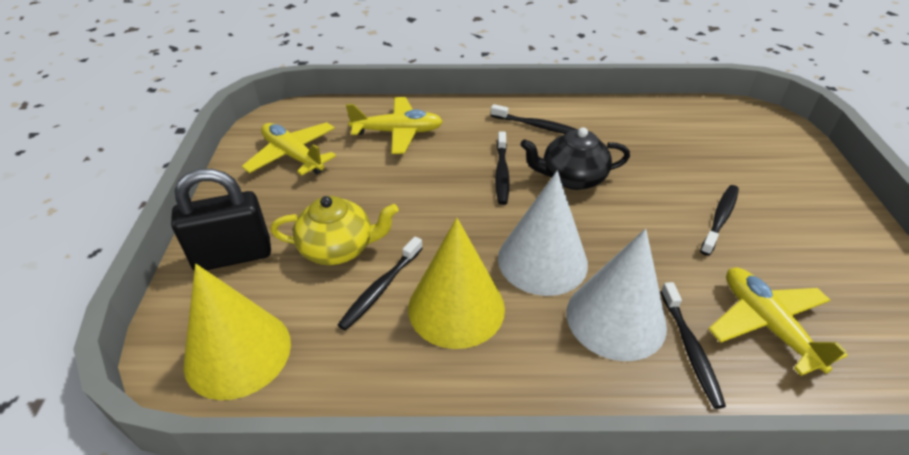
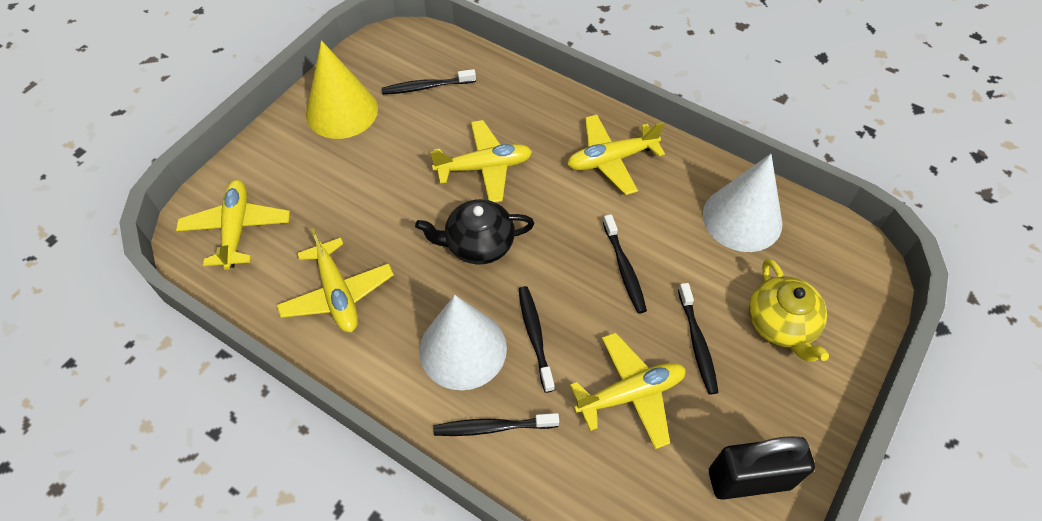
yellow cone: [183,264,291,400] [408,218,505,349] = 2 -> [306,40,378,139] = 1
yellow plane: [242,122,336,176] [346,97,443,154] [709,267,848,376] = 3 -> [176,180,290,270] [277,228,394,332] [430,120,532,203] [567,114,665,195] [570,332,686,449] = 5

